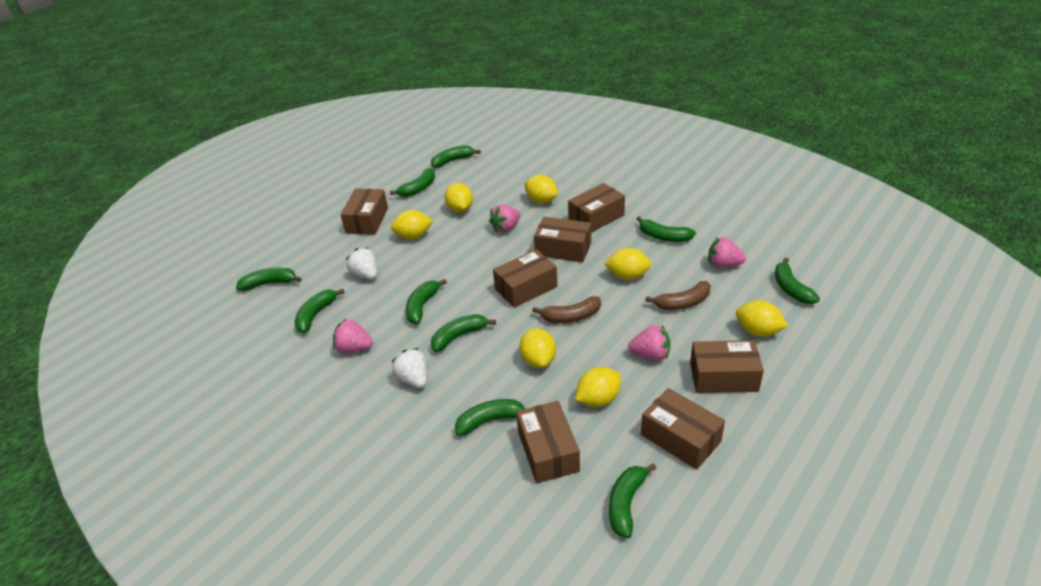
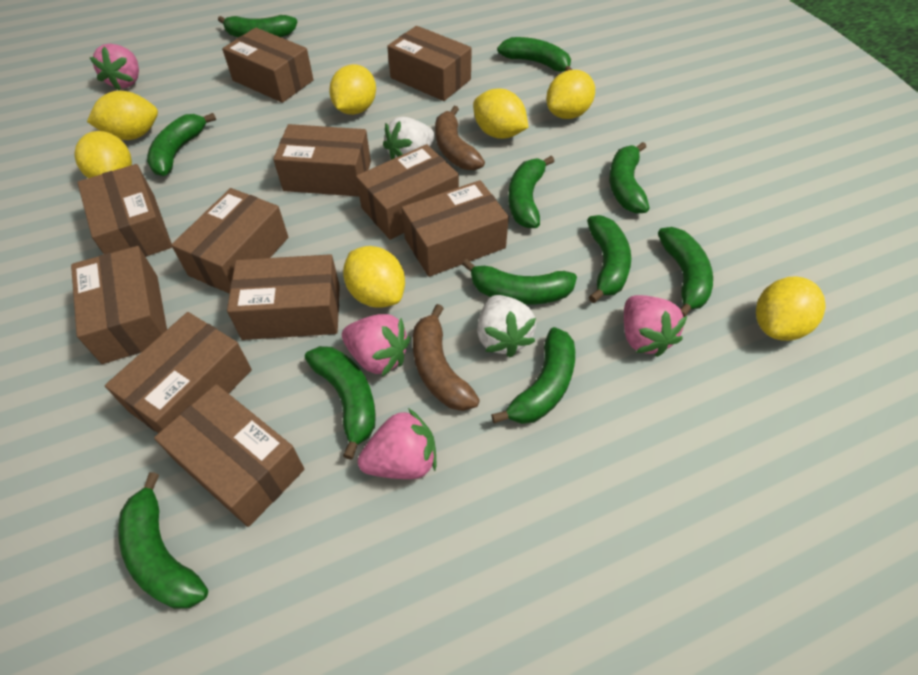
brown box: [340,189,388,235] [493,249,557,308] [516,401,580,483] [534,217,591,263] [568,183,625,233] [641,388,725,470] [690,340,764,393] = 7 -> [71,246,167,364] [77,164,172,257] [105,312,252,433] [154,384,305,527] [171,188,288,294] [222,28,314,103] [227,254,340,340] [273,124,371,197] [356,144,459,240] [387,26,472,101] [402,180,509,277] = 11
green banana: [236,268,302,291] [294,289,345,333] [390,168,435,197] [406,279,447,324] [431,145,481,168] [431,314,496,352] [455,399,525,436] [609,463,656,539] [637,216,696,242] [775,258,820,304] = 10 -> [118,472,208,609] [147,113,216,176] [218,15,297,37] [305,346,376,460] [462,259,577,305] [491,327,575,424] [497,37,573,72] [508,156,554,228] [587,215,631,303] [609,142,650,214] [658,227,713,317] = 11

